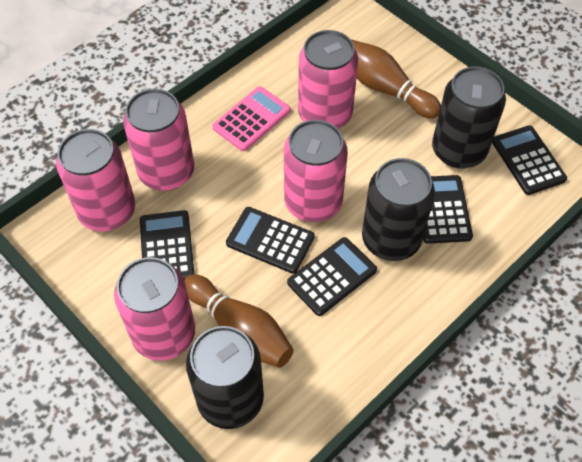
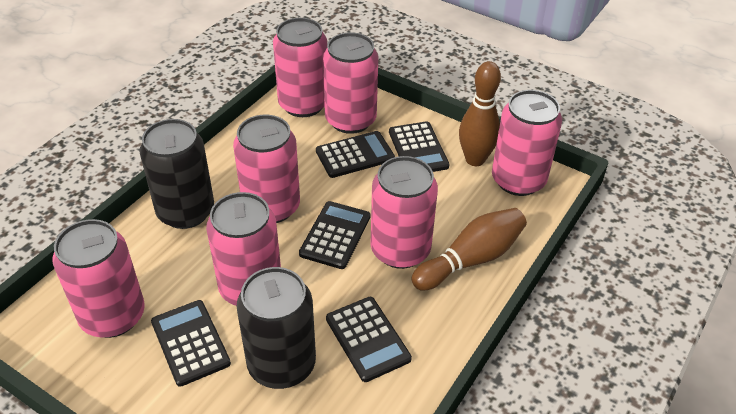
black can: [186,326,264,429] [362,158,435,261] [432,67,506,169] = 3 -> [140,119,214,229] [236,267,316,389] = 2
pink calculator: [212,86,291,151] = 1 -> none = 0
pink can: [56,129,136,231] [114,257,195,361] [123,89,194,191] [284,120,348,222] [298,30,358,129] = 5 -> [53,219,145,338] [206,192,281,306] [233,115,300,223] [273,18,327,117] [323,32,378,134] [370,156,438,269] [492,90,562,196] = 7

